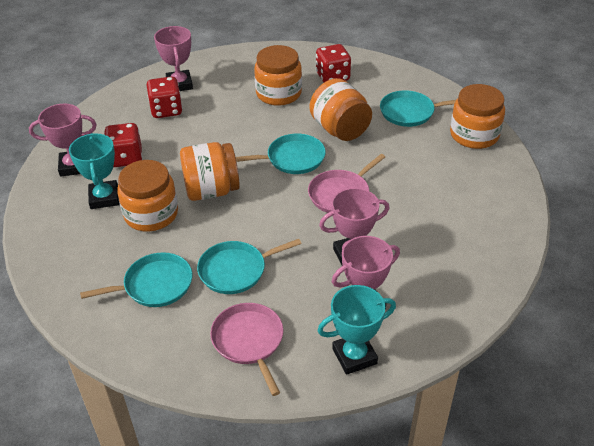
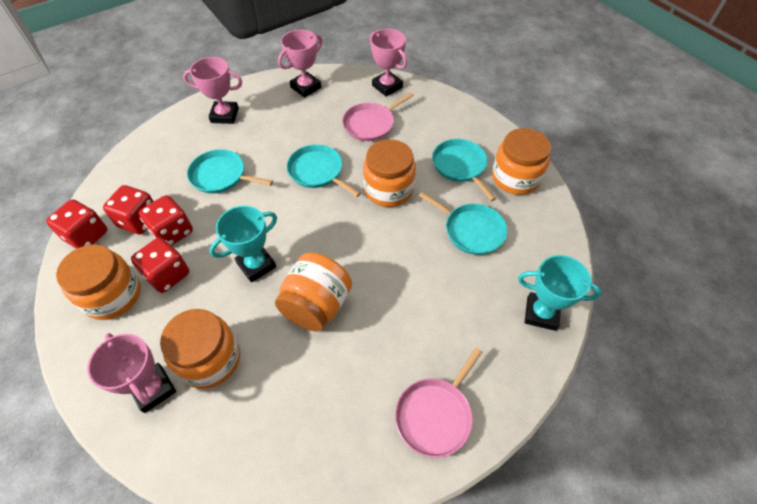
red dice: [104,123,143,167] [147,77,183,118] [316,44,351,83] = 3 -> [46,199,107,249] [103,185,154,235] [131,237,189,293] [139,195,193,246] = 4

